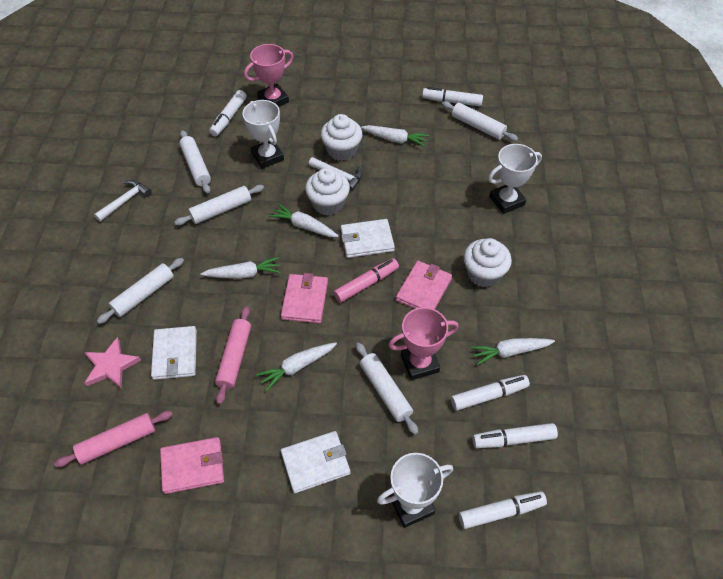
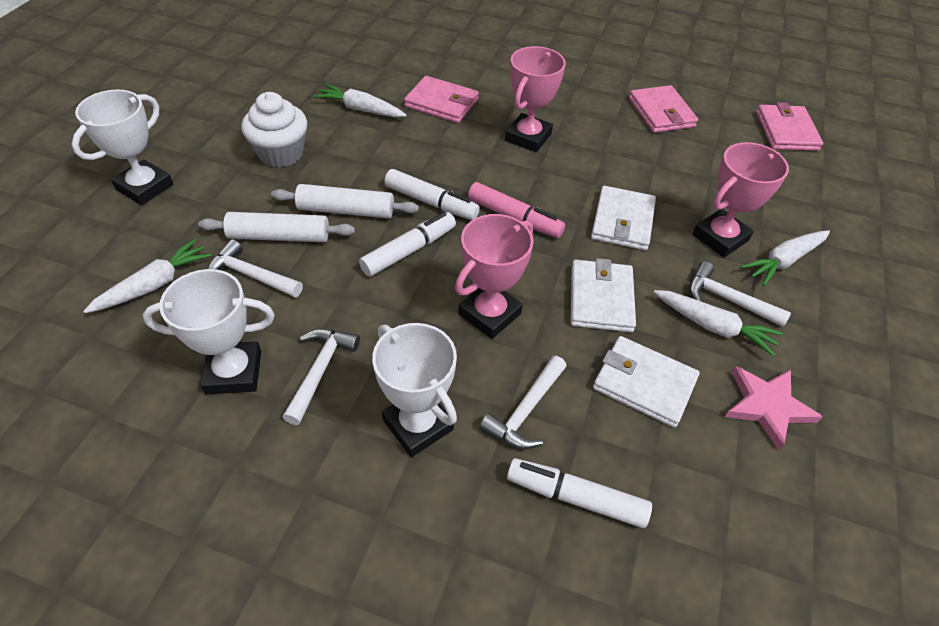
pink rolling pin: [54,411,173,467] [215,306,251,405] = 2 -> none = 0
pink trophy: [244,44,293,107] [388,307,459,380] = 2 -> [455,214,534,339] [505,46,566,152] [693,142,789,258] = 3
white carrot: [201,257,281,279] [256,342,337,391] [268,203,339,237] [361,125,429,147] [471,338,555,365] = 5 -> [83,239,211,313] [313,84,407,118] [654,290,783,356] [741,230,830,286] = 4
white cupcake: [305,168,350,215] [321,114,363,161] [464,238,512,287] = 3 -> [241,92,307,168] = 1
white hammer: [94,180,152,222] [309,157,363,192] = 2 -> [208,239,303,297] [282,329,360,425] [479,356,567,449] [689,261,791,327] = 4
white marker: [209,90,247,136] [422,87,483,106] [451,375,530,411] [459,491,547,529] [472,423,558,448] = 5 -> [359,212,456,277] [384,169,480,220] [507,458,652,528] = 3
white rolling pin: [97,258,184,324] [174,185,264,225] [179,130,211,194] [356,342,418,435] [442,101,518,141] = 5 -> [198,212,355,242] [271,184,419,219] = 2

